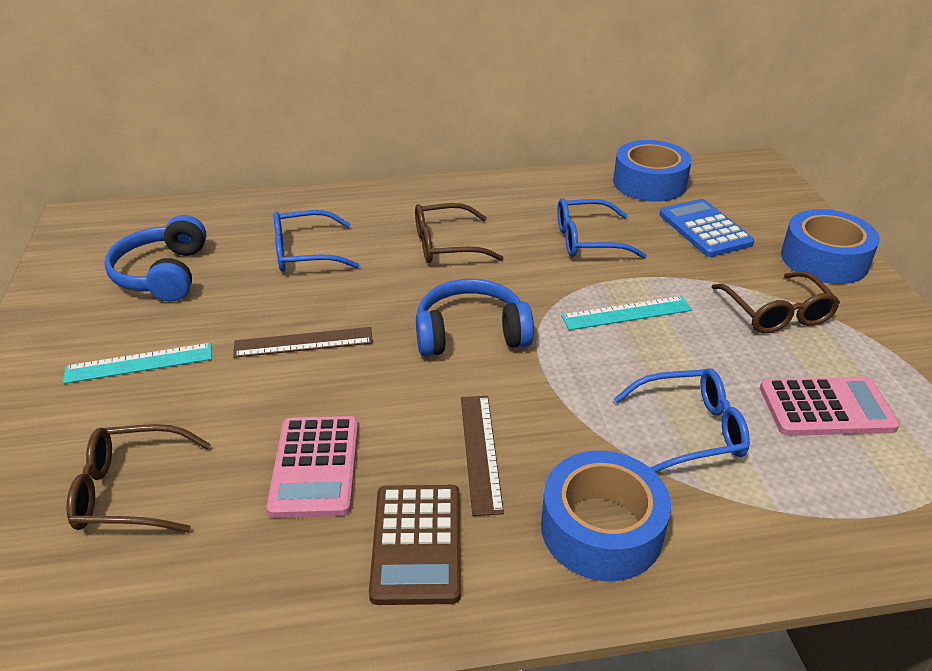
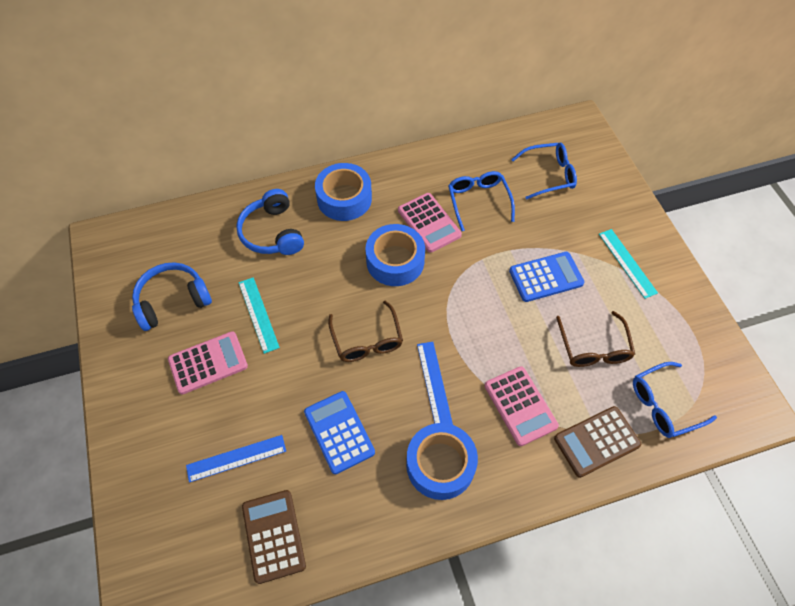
blue calculator: [659,199,754,257] = 1 -> [304,391,375,474] [509,252,584,302] = 2
blue ruler: none = 0 -> [186,435,286,482] [417,342,453,425] = 2
brown calculator: [369,485,461,605] = 1 -> [242,490,306,584] [554,406,641,478] = 2
brown glasses: [66,424,211,532] [415,203,504,263] [712,271,840,333] = 3 -> [328,300,403,362] [556,311,635,367] = 2
brown ruler: [233,327,373,358] [461,396,504,516] = 2 -> none = 0
pink calculator: [266,416,359,518] [760,377,900,436] = 2 -> [168,331,248,395] [398,193,462,253] [485,366,559,446] = 3

